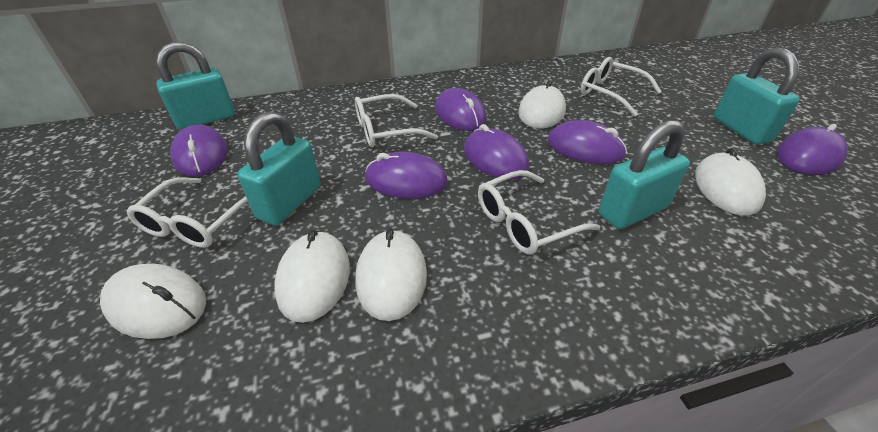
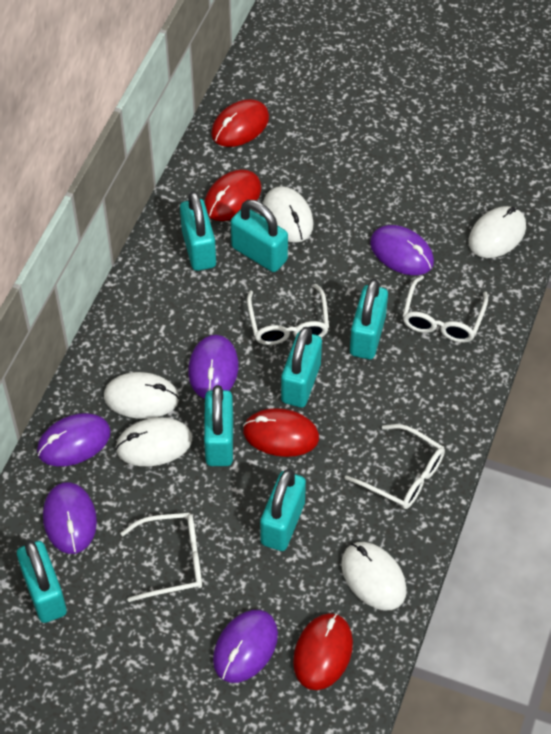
purple mouse: [170,124,228,177] [365,152,448,199] [435,88,487,131] [464,124,529,180] [548,120,627,164] [777,124,848,175] = 6 -> [37,413,111,466] [43,482,97,554] [188,335,238,399] [213,610,278,683] [370,225,434,275] = 5
red mouse: none = 0 -> [204,169,261,221] [211,99,269,147] [243,408,319,457] [293,613,353,690] = 4
turquoise padlock: [156,42,235,130] [237,111,321,225] [599,120,690,229] [714,47,800,145] = 4 -> [17,540,67,623] [180,191,216,271] [204,385,233,466] [231,200,288,272] [260,469,306,551] [281,327,322,407] [350,279,388,359] = 7

